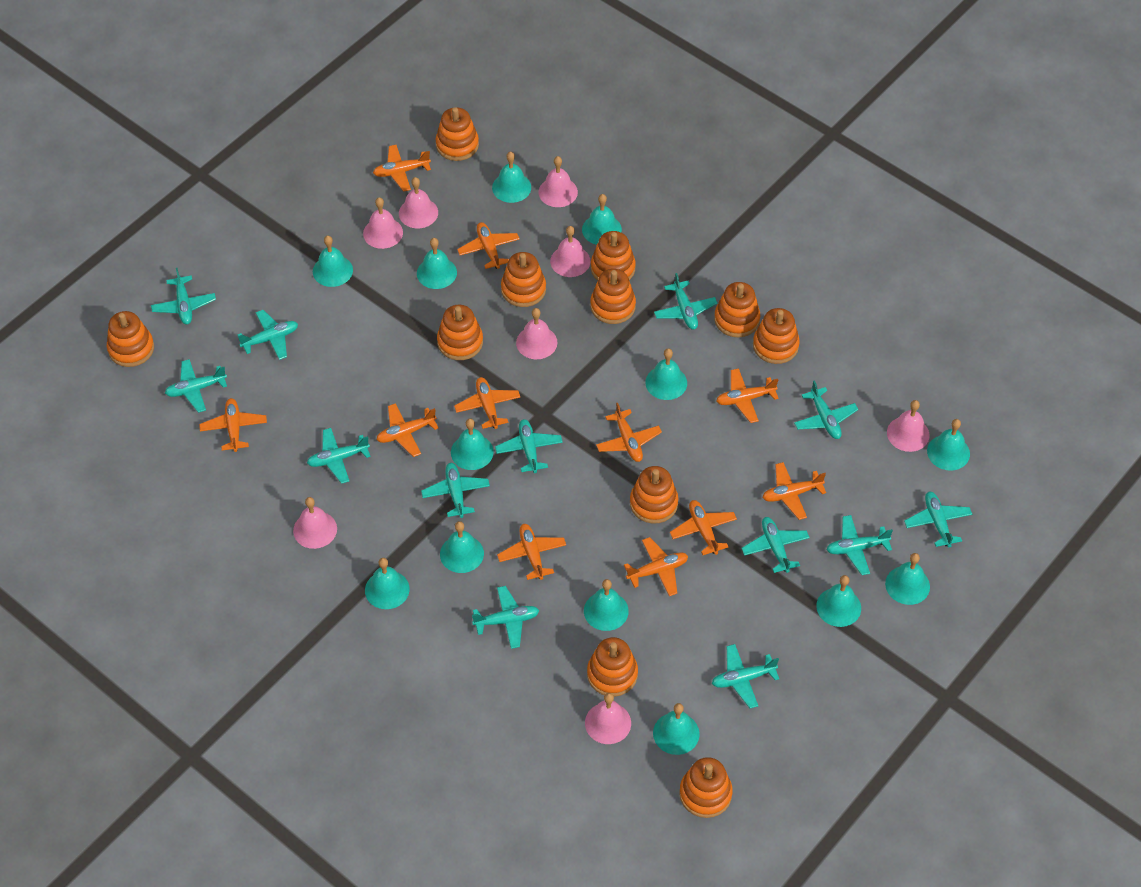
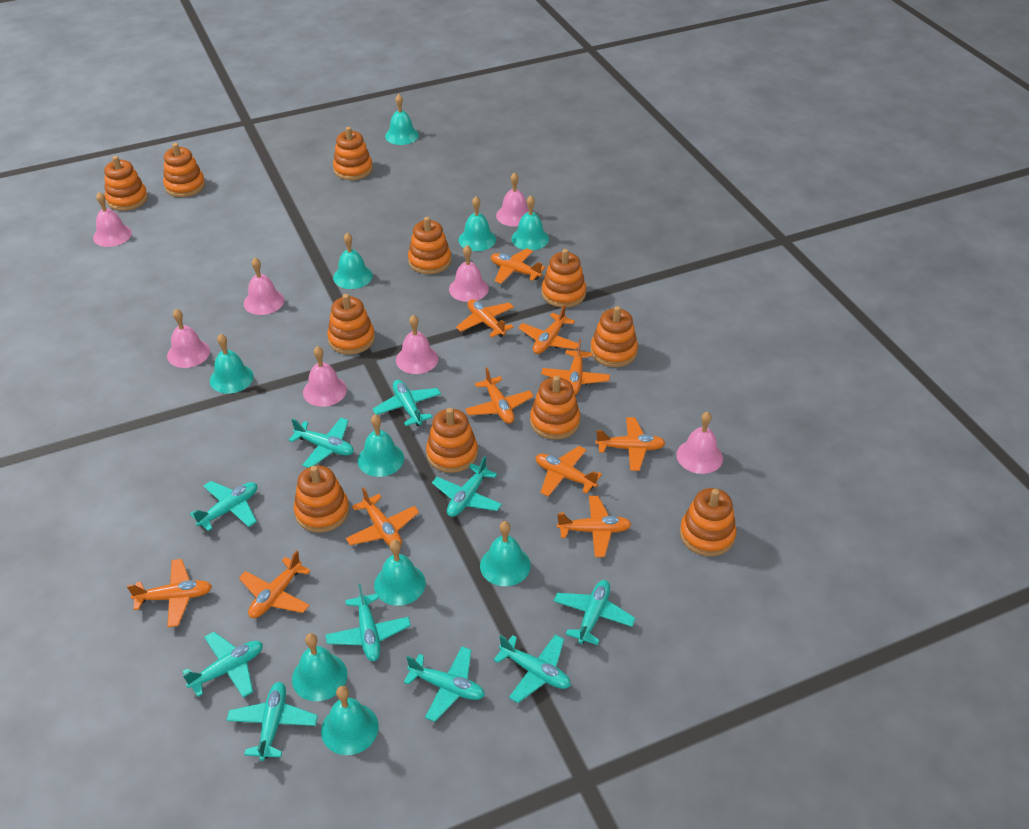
turquoise bell: [313,236,353,287] [365,558,410,609] [417,238,457,289] [440,521,484,573] [451,418,494,470] [492,152,531,203] [582,194,622,245] [584,579,629,631] [645,348,687,400] [653,703,700,755] [816,575,861,627] [885,553,930,605] [927,419,970,470] = 13 -> [210,334,254,394] [292,633,347,701] [321,686,379,755] [333,233,373,289] [358,414,404,477] [374,540,426,606] [385,94,419,145] [458,196,496,251] [480,521,531,586] [511,195,549,250] = 10
turquoise plane: [151,268,216,325] [165,359,227,413] [238,310,298,360] [307,428,371,484] [421,463,490,518] [472,586,539,649] [495,419,563,473] [654,273,718,330] [712,644,779,708] [741,517,810,573] [794,380,858,439] [826,515,893,575] [904,492,972,547] = 13 -> [182,632,263,698] [190,481,257,531] [226,682,318,761] [289,418,354,468] [326,584,411,661] [373,380,441,426] [404,646,485,722] [432,456,502,517] [494,634,571,703] [554,580,636,645] = 10

